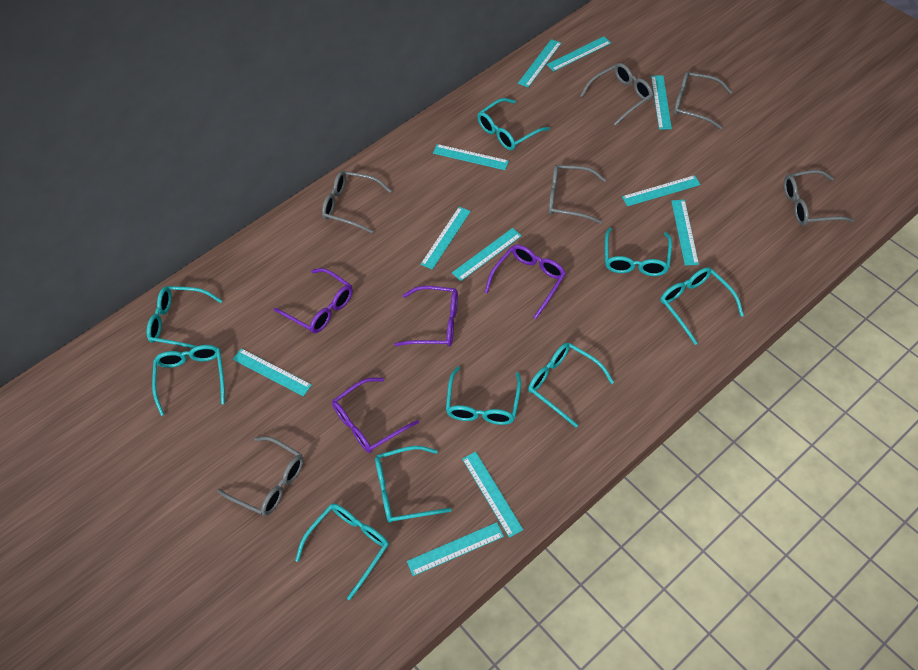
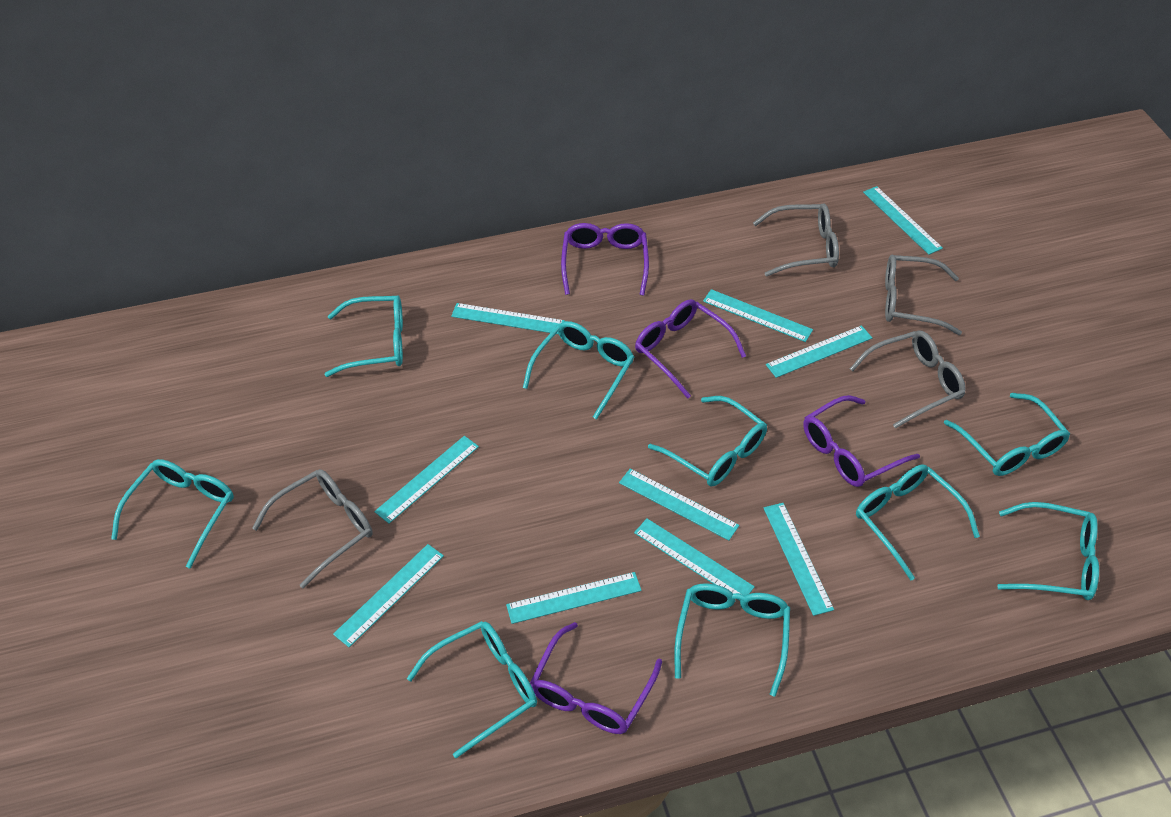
grey glasses: [217,436,304,516] [322,171,391,233] [548,165,606,224] [580,63,653,126] [673,71,732,129] [784,170,854,226] = 6 -> [252,469,373,588] [753,204,839,276] [850,331,966,429] [885,255,962,335] = 4
turquoise ruler: [233,348,312,396] [407,522,504,576] [420,207,471,270] [433,144,509,170] [452,228,522,281] [462,452,523,538] [518,39,562,87] [547,36,611,72] [622,175,701,206] [651,75,672,130] [671,200,699,266] = 11 -> [333,544,444,647] [374,436,479,524] [451,303,565,334] [506,572,642,624] [619,469,739,541] [634,519,755,601] [703,289,813,342] [763,503,834,616] [766,325,872,378] [863,186,943,255] = 10

